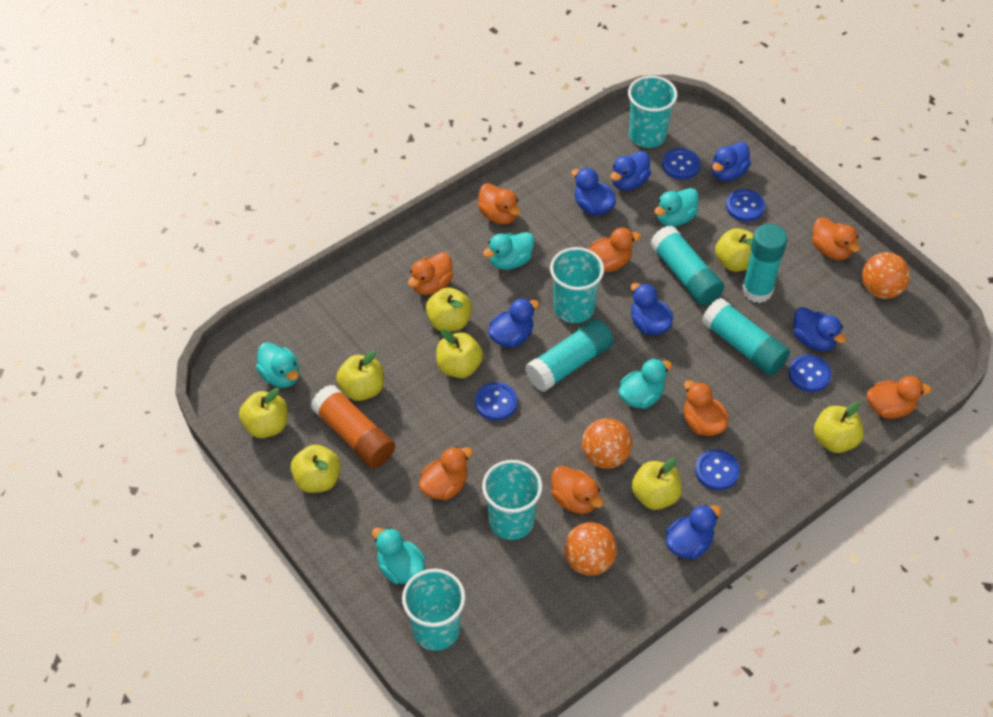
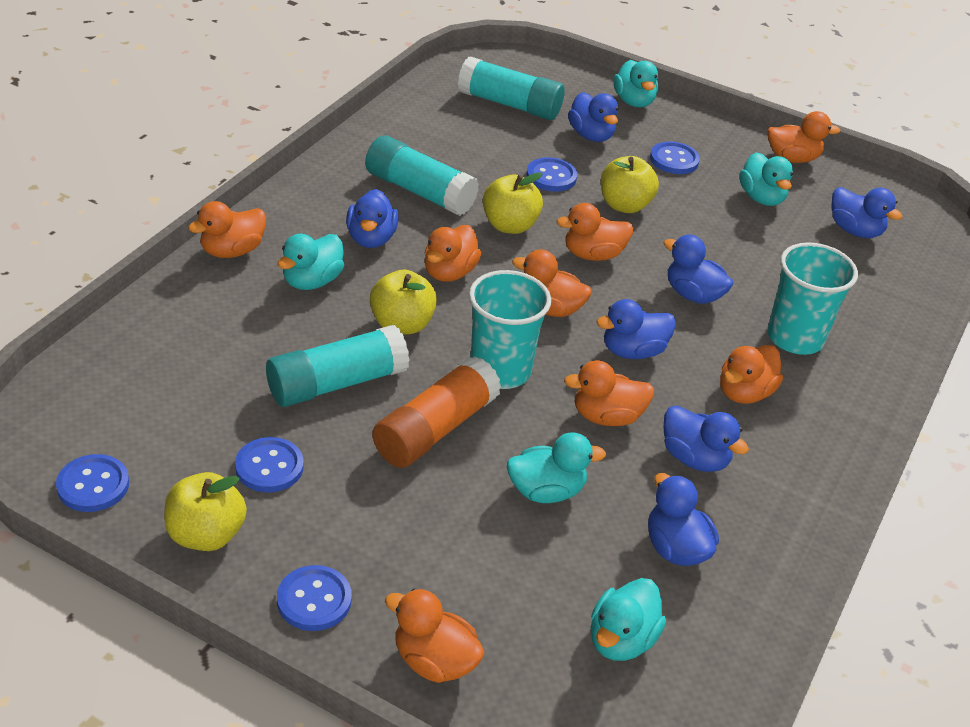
orange ball: [564,522,617,576] [582,418,632,469] [862,252,910,299] = 3 -> none = 0
turquoise cup: [402,569,466,651] [482,460,542,540] [550,247,604,323] [628,76,677,148] = 4 -> [469,270,551,389] [767,242,858,355] = 2
turquoise glue stick: [525,319,614,392] [650,225,724,305] [702,298,790,375] [742,224,787,303] = 4 -> [266,325,410,407] [365,135,479,216] [457,57,565,120] = 3
yellow apple: [239,388,288,438] [290,445,341,493] [336,350,384,401] [426,287,472,332] [436,329,483,378] [632,457,682,510] [715,228,754,272] [814,401,864,453] = 8 -> [164,472,247,551] [370,269,437,335] [483,172,543,234] [601,156,659,213] = 4

